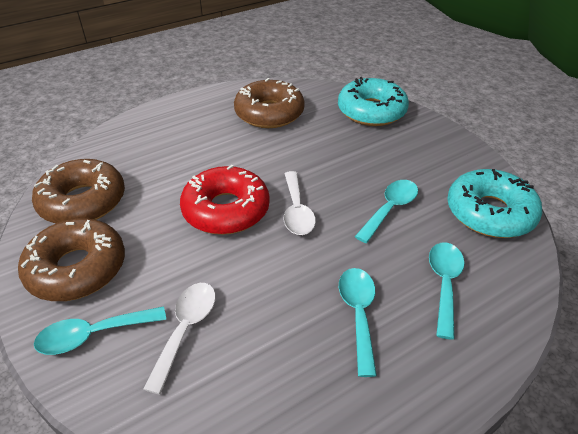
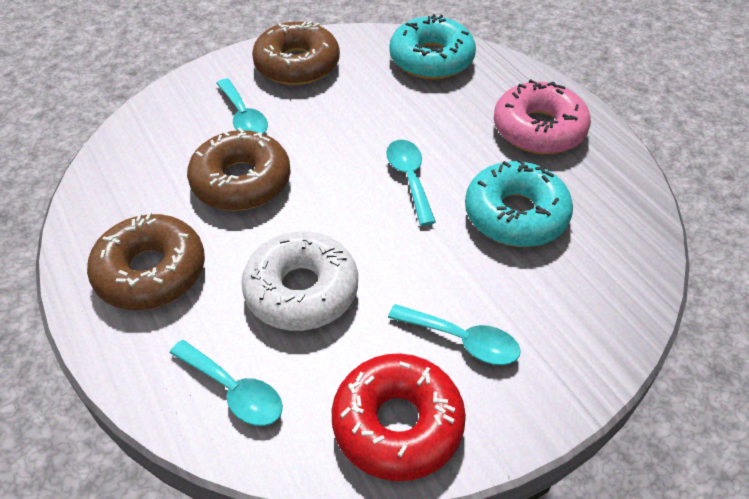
pink donut: none = 0 -> [494,79,591,154] = 1
white donut: none = 0 -> [241,231,358,331] = 1
white spoon: [143,283,216,395] [284,171,316,235] = 2 -> none = 0

